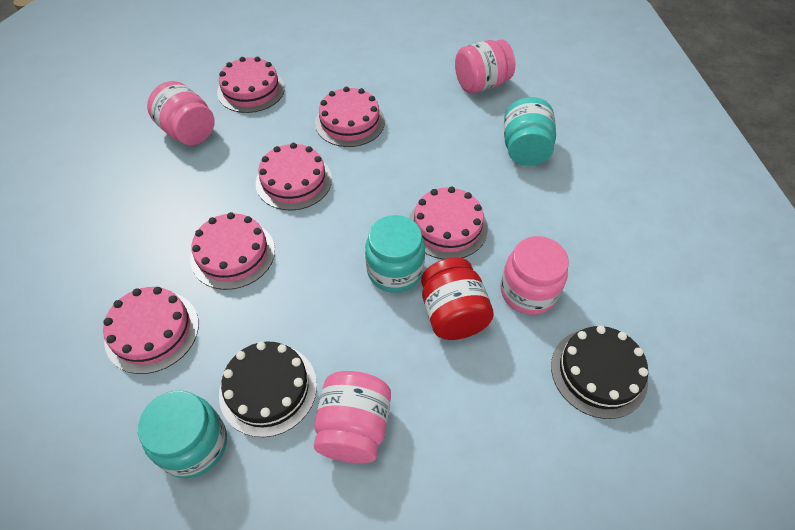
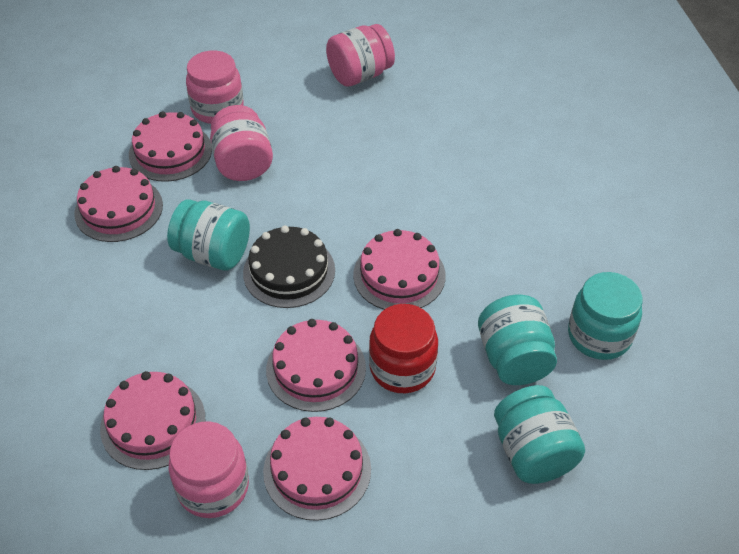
black cake: [219,341,317,437] [551,326,648,419] = 2 -> [243,225,335,308] = 1
turquoise jar: [138,390,227,478] [365,215,425,293] [504,97,556,166] = 3 -> [167,199,250,271] [478,295,557,385] [494,385,585,484] [568,272,643,360] = 4

